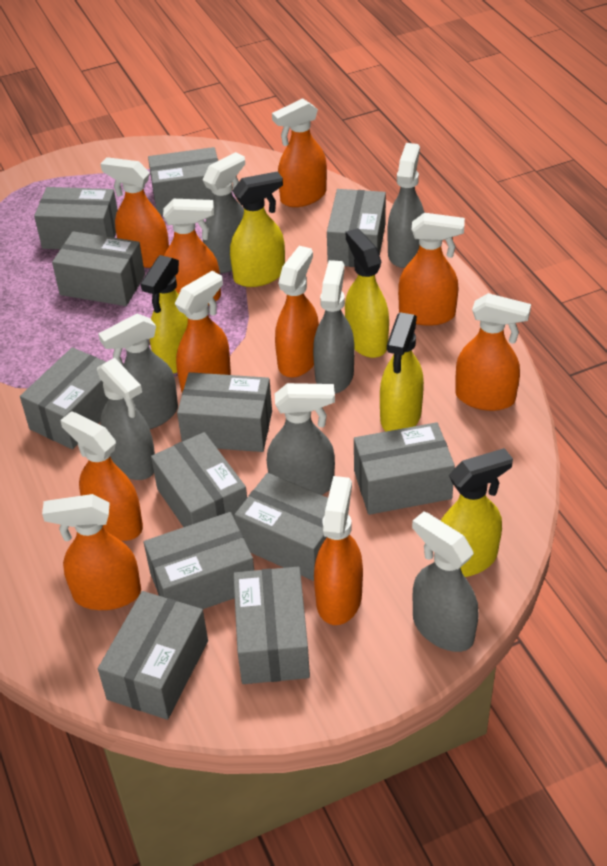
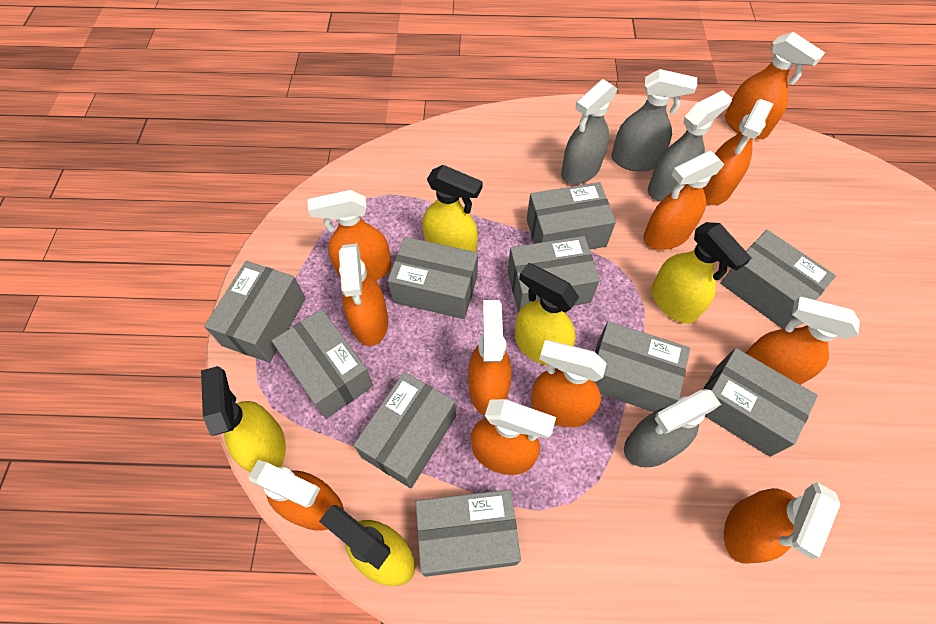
grey box: [20,347,109,449] [34,187,118,249] [52,231,145,306] [98,591,208,720] [144,512,254,609] [148,147,218,215] [151,432,247,527] [177,372,272,452] [233,567,310,684] [234,473,328,581] [327,189,386,267] [354,422,455,515] = 12 -> [204,261,306,363] [272,309,374,419] [353,372,456,488] [388,237,478,319] [416,489,521,577] [508,236,600,313] [527,182,616,250] [594,321,690,412] [703,348,818,457] [720,230,836,329] = 10
grey spray bottle: [97,358,155,480] [98,313,178,429] [203,152,245,273] [267,383,335,495] [313,260,355,394] [387,143,424,268] [412,511,479,652] = 7 -> [561,79,617,184] [611,69,697,172] [624,389,721,468] [648,90,732,201] = 4
orange spray bottle: [42,494,141,610] [60,411,143,541] [101,157,169,268] [163,199,221,306] [175,271,231,392] [272,98,327,207] [275,246,319,378] [314,476,363,625] [398,213,465,326] [455,293,531,411] = 10 -> [248,460,344,531] [307,190,392,280] [339,243,388,346] [468,300,511,415] [471,399,556,475] [531,340,607,427] [643,151,725,250] [703,99,773,205] [724,482,840,564] [725,32,825,139] [746,297,860,385] = 11

